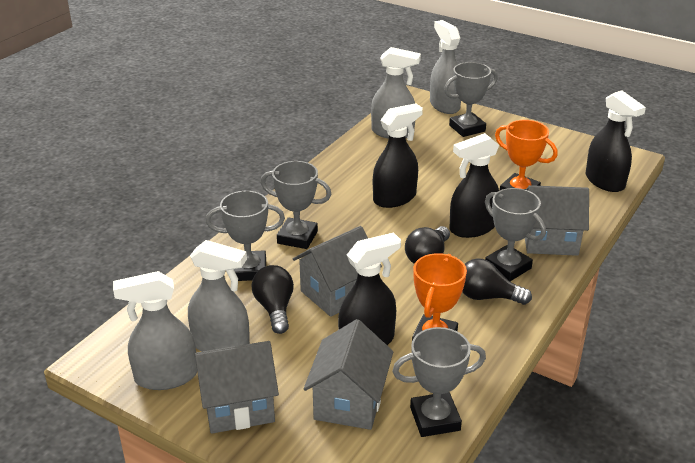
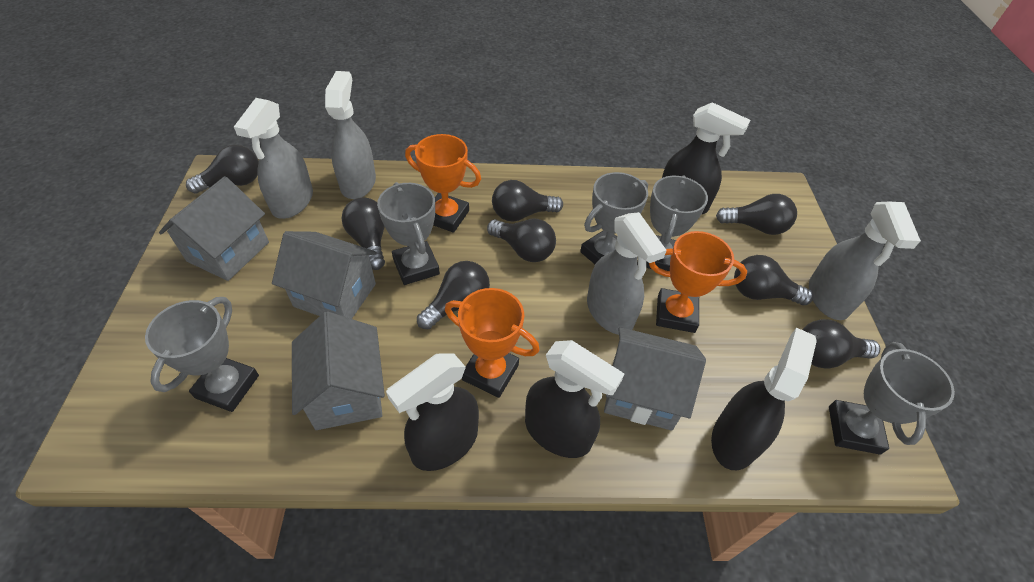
black light bulb: [251,265,294,334] [405,226,450,264] [462,258,532,305] = 3 -> [186,145,259,194] [342,197,385,270] [417,261,490,329] [487,219,556,262] [492,180,563,221] [716,194,797,235] [734,255,814,305] [802,319,880,369] = 8
orange trophy: [412,253,467,341] [495,120,558,190] = 2 -> [405,134,481,233] [445,288,540,398] [649,231,747,333] = 3

